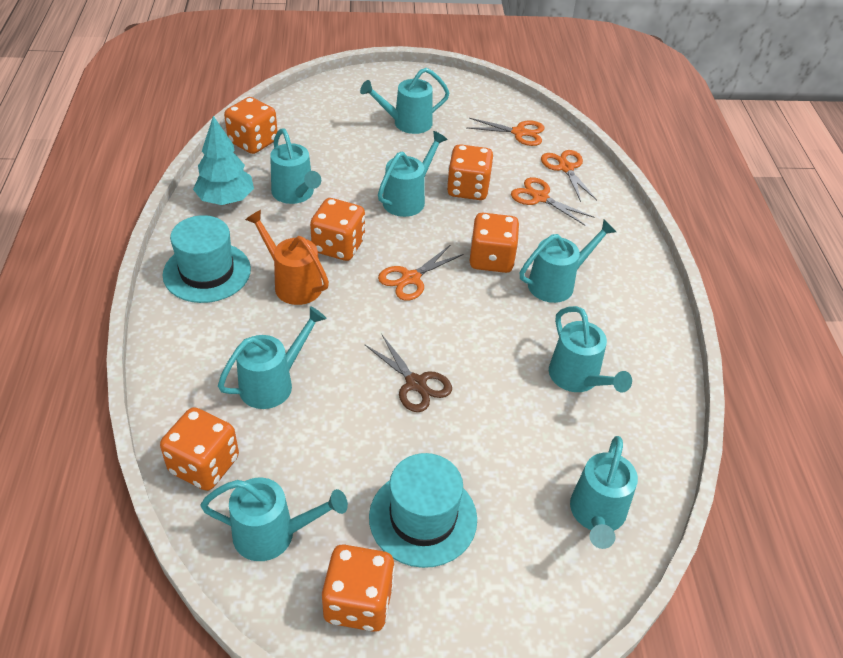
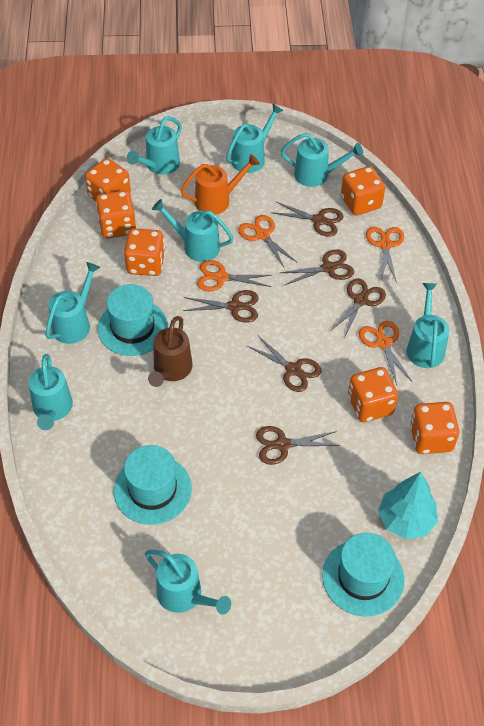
brown scissors: [364,335,452,412] = 1 -> [183,290,259,323] [247,336,322,392] [256,426,340,465] [271,202,344,237] [280,249,354,285] [330,279,386,336] = 6
brown watering can: none = 0 -> [148,316,193,387] = 1
turquoise hat: [163,215,251,303] [369,453,477,568] = 2 -> [98,284,168,356] [114,445,192,525] [322,533,405,617] = 3

